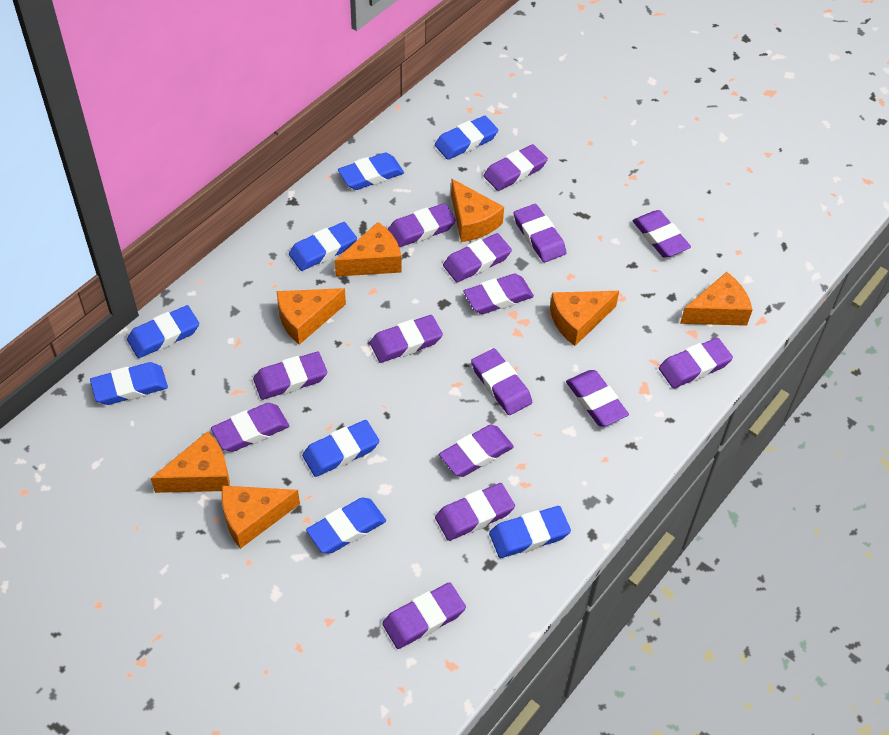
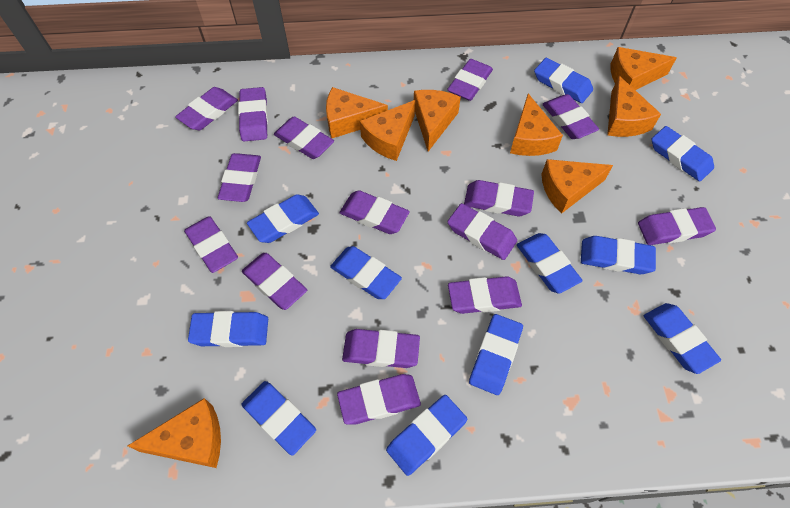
blue eraser: [90,362,168,405] [127,305,199,358] [289,222,357,271] [302,420,379,477] [306,497,386,554] [338,152,404,190] [435,116,498,160] [489,506,571,558] = 8 -> [188,311,268,347] [241,381,316,455] [247,194,319,243] [330,246,402,299] [386,395,467,476] [469,314,523,395] [517,233,582,294] [534,58,593,103] [581,236,656,274] [644,303,721,374] [652,126,714,182] = 11
orange cheese: [151,432,230,493] [221,486,300,549] [277,288,346,345] [335,222,401,277] [451,179,504,242] [550,291,619,346] [680,272,752,326] = 7 -> [128,398,221,468] [326,87,388,138] [360,100,415,161] [414,90,461,151] [510,93,563,156] [541,159,613,214] [607,76,661,137] [611,47,677,90] = 8

